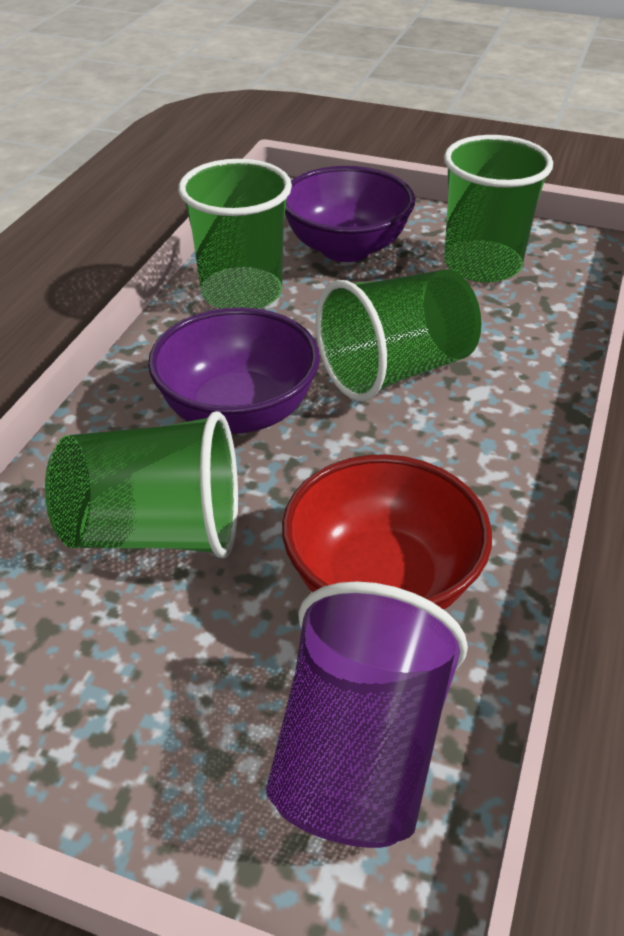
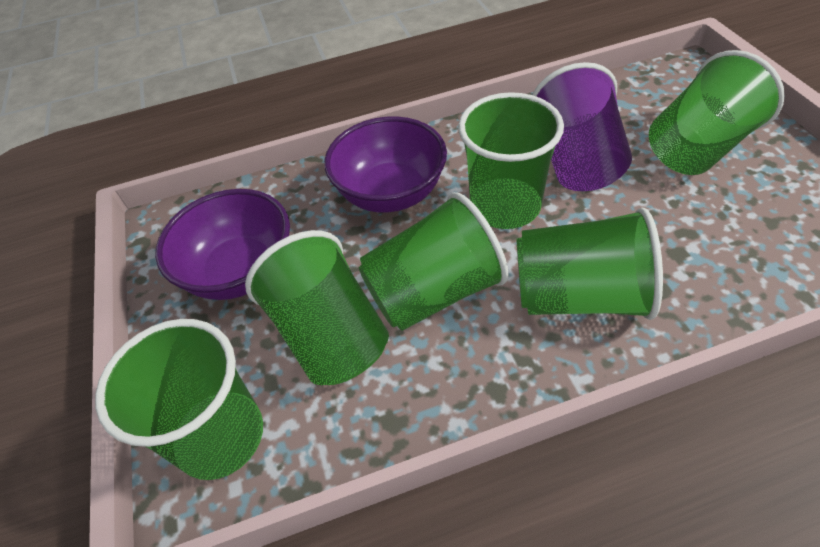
green cup: [45,411,238,558] [178,159,292,309] [316,269,481,401] [444,135,553,282] = 4 -> [95,319,263,480] [245,230,389,385] [359,192,508,331] [458,92,564,229] [516,208,663,320] [649,50,785,175] = 6
red bowl: [282,454,492,610] = 1 -> none = 0

